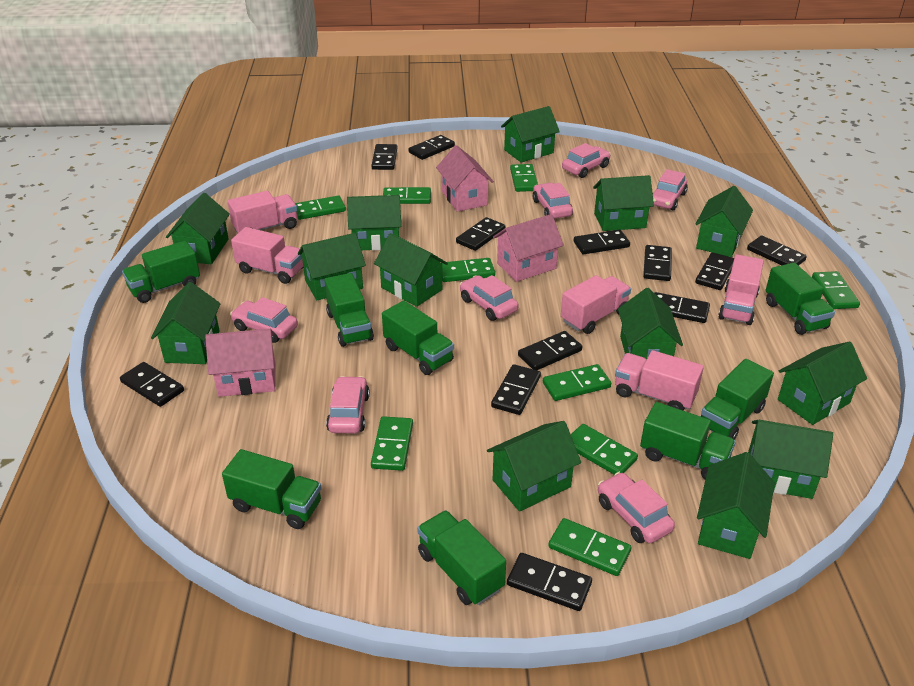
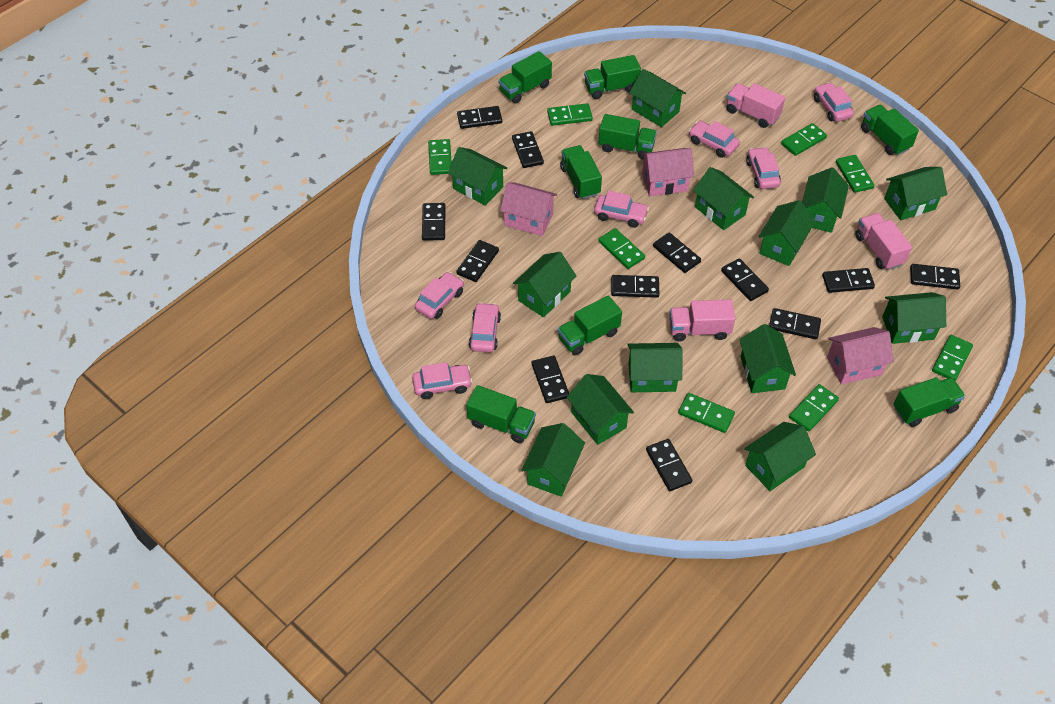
green domino: [295,195,346,220] [371,416,413,471] [383,187,431,204] [441,258,495,282] [510,164,538,192] [543,364,611,401] [548,518,631,576] [571,424,638,475] [812,271,860,309] = 9 -> [428,139,452,175] [547,103,593,126] [598,228,645,269] [678,393,735,433] [781,123,827,156] [789,384,839,432] [836,155,875,193] [932,335,973,381] = 8
pink truck: [228,191,297,234] [231,227,303,284] [561,275,631,334] [615,350,704,410] [718,254,764,325] = 5 -> [669,300,735,342] [726,83,785,128] [855,213,912,270] = 3

